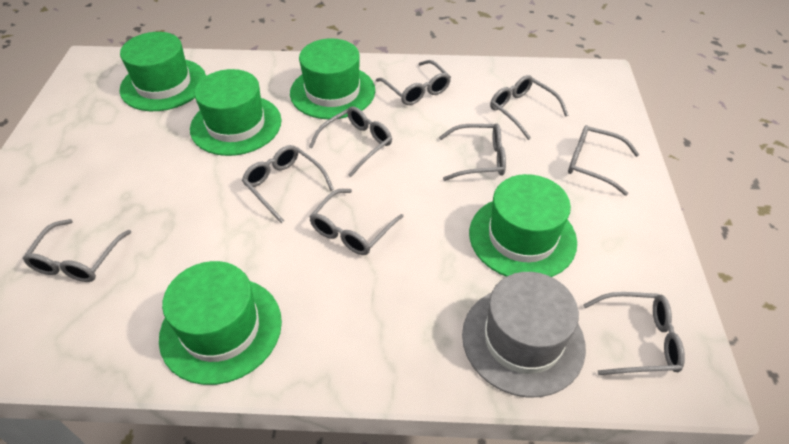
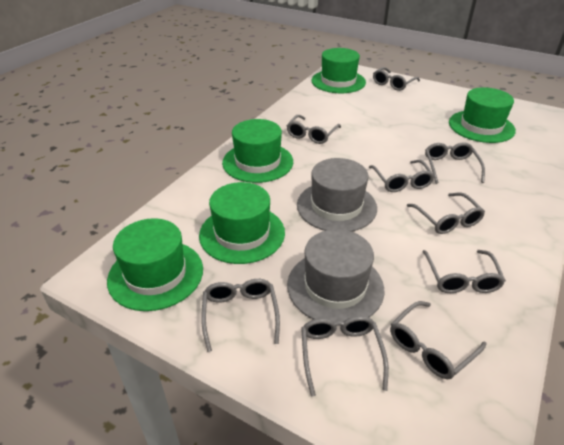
grey hat: [462,272,586,397] = 1 -> [287,229,384,322] [297,158,377,232] = 2

